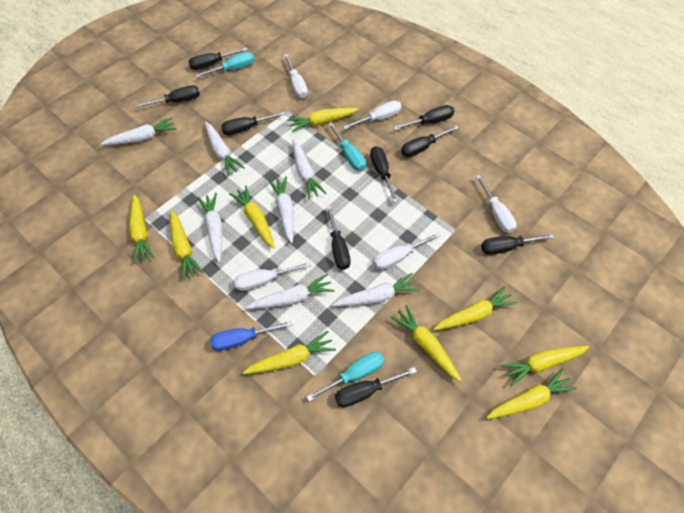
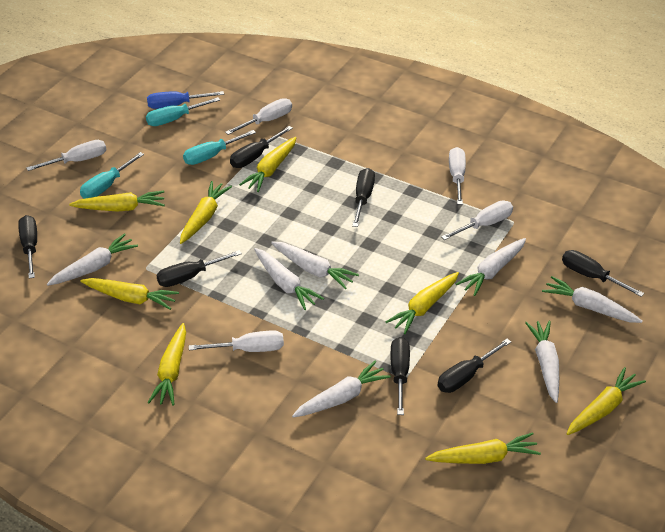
black screwdriver: [136,85,200,108] [188,48,247,70] [221,112,285,135] [326,206,351,270] [335,367,417,407] [370,146,398,203] [394,105,454,130] [401,125,459,157] [481,234,555,255] = 9 -> [18,215,37,279] [157,250,242,287] [230,126,293,168] [352,168,375,227] [391,337,410,415] [437,339,511,393] [562,250,644,297] = 7
yellow carrot: [129,194,155,264] [170,210,203,280] [229,186,275,249] [243,331,336,374] [287,108,359,132] [390,305,462,382] [434,286,517,330] [486,368,577,419] [500,346,589,386] = 9 -> [69,191,165,212] [80,278,179,310] [148,323,186,405] [180,181,232,244] [239,137,297,192] [386,272,459,334] [425,432,541,464] [566,367,646,435] = 8

